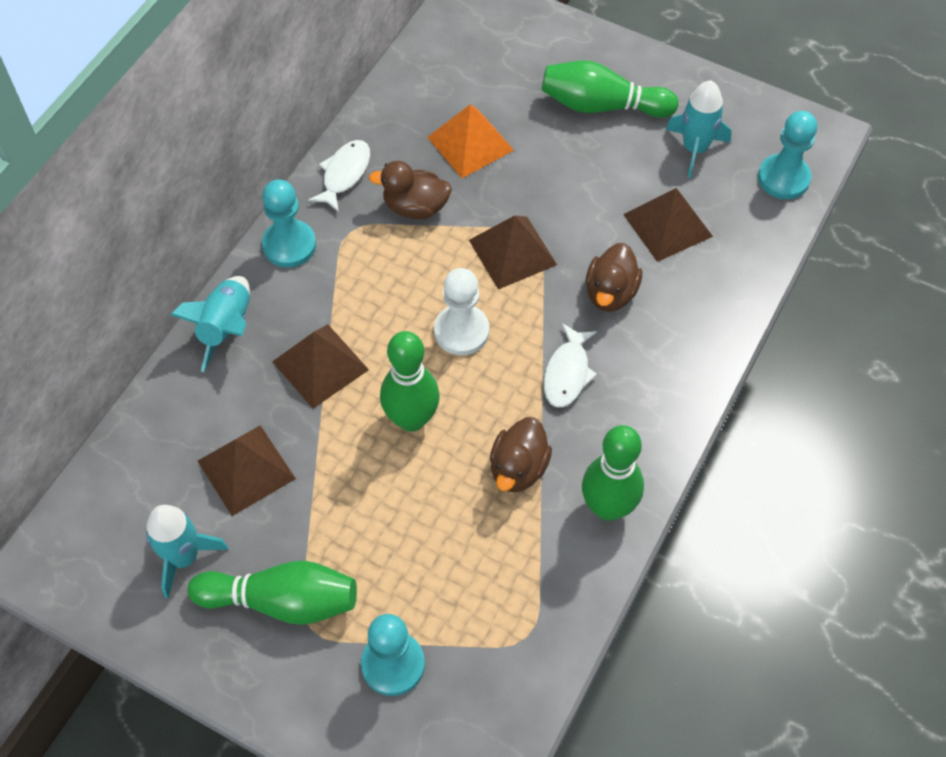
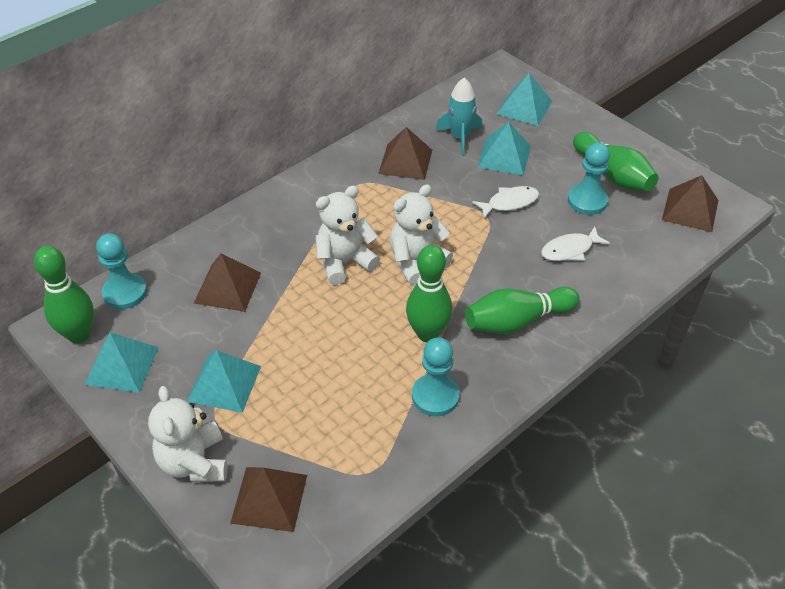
brown duck: [369,161,452,219] [490,417,552,492] [586,243,642,312] = 3 -> none = 0
orange pyramid: [427,104,514,178] = 1 -> none = 0
turquoise pyramid: none = 0 -> [84,332,159,393] [187,350,261,413] [477,122,531,175] [497,73,552,126] = 4
turquoise rocket: [146,505,229,598] [170,276,250,372] [666,81,731,178] = 3 -> [435,78,482,155] = 1
white pawn: [434,268,489,355] = 1 -> none = 0
white teddy bear: none = 0 -> [148,386,227,482] [315,186,380,285] [390,184,453,286] = 3

